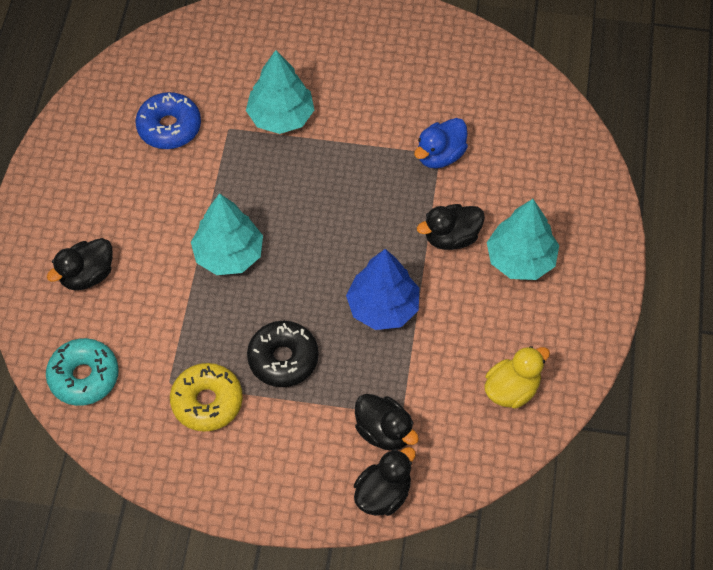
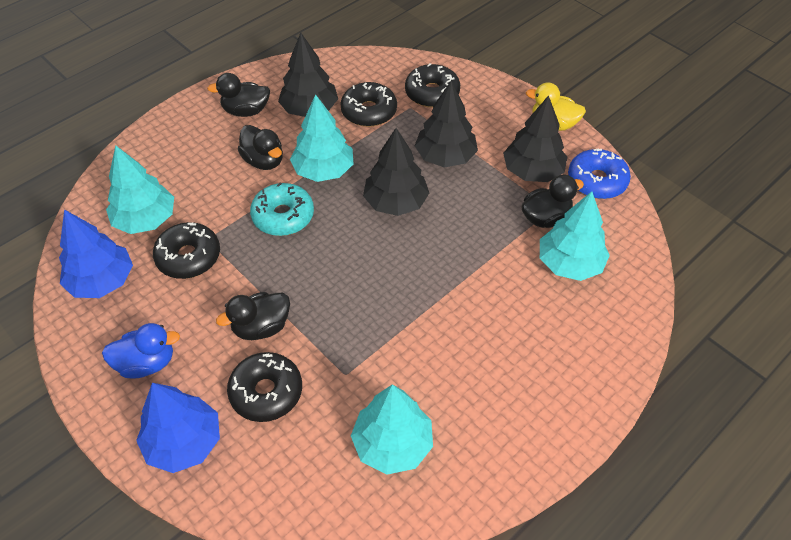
black donut: [247,321,319,387] = 1 -> [153,222,220,279] [227,352,302,422] [340,82,397,127] [405,63,460,108] = 4
black tree: none = 0 -> [278,32,338,117] [363,128,429,216] [415,81,478,168] [503,95,567,182] = 4
blue tree: [346,249,419,330] = 1 -> [59,209,133,298] [136,383,220,473] = 2
turquoise tree: [191,193,263,275] [246,50,314,134] [487,199,559,280] = 3 -> [106,145,174,234] [290,94,353,182] [351,384,433,475] [540,191,610,281] = 4
yellow donut: [170,363,243,432] = 1 -> none = 0

